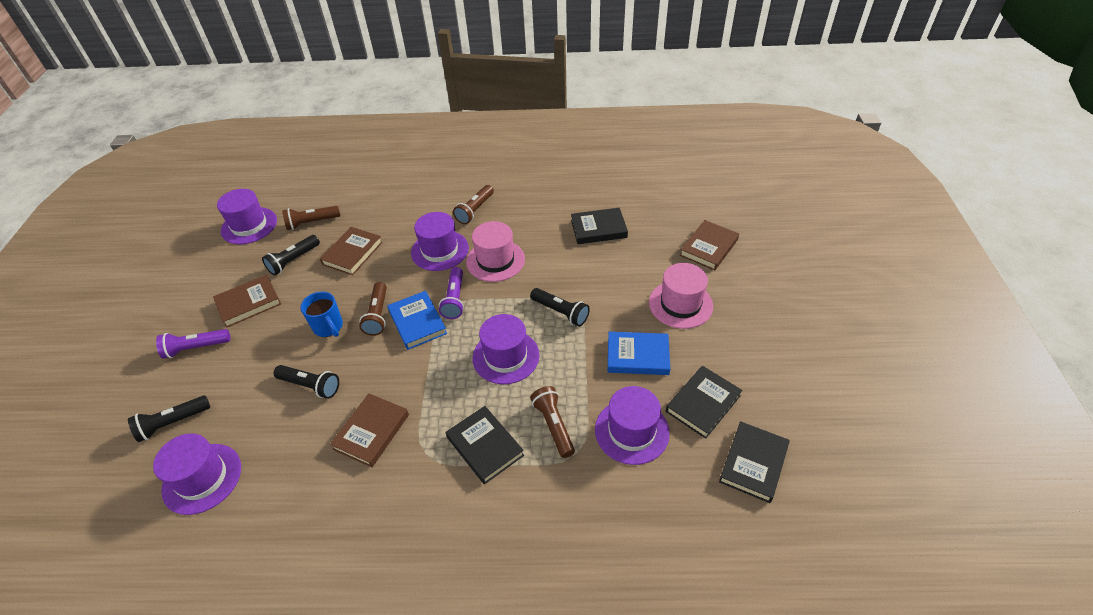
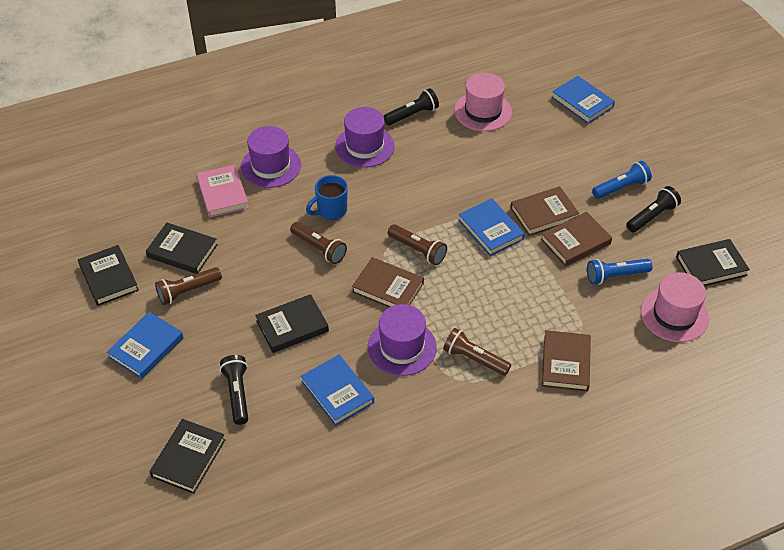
black book: [446,406,524,484] [571,208,628,244] [666,366,742,439] [719,421,790,503] = 4 -> [78,245,139,306] [146,223,218,274] [149,419,225,494] [255,294,329,353] [676,239,750,286] = 5
black flashlight: [128,396,210,442] [262,235,320,276] [274,365,339,399] [530,288,590,327] = 4 -> [220,355,248,425] [383,88,439,126] [626,186,681,232] = 3
blue book: [387,291,447,350] [608,332,670,375] = 2 -> [107,312,184,379] [301,355,374,426] [458,198,525,256] [551,76,615,124] = 4
blue flashlight: none = 0 -> [587,259,653,285] [592,161,652,199] = 2
pink book: none = 0 -> [197,165,249,217] = 1
purple flashlight: [156,329,230,359] [439,267,464,319] = 2 -> none = 0
purple hat: [153,433,241,515] [217,189,277,244] [411,212,469,271] [473,314,540,384] [595,386,670,465] = 5 -> [241,126,301,188] [335,107,395,168] [368,304,437,376] = 3

